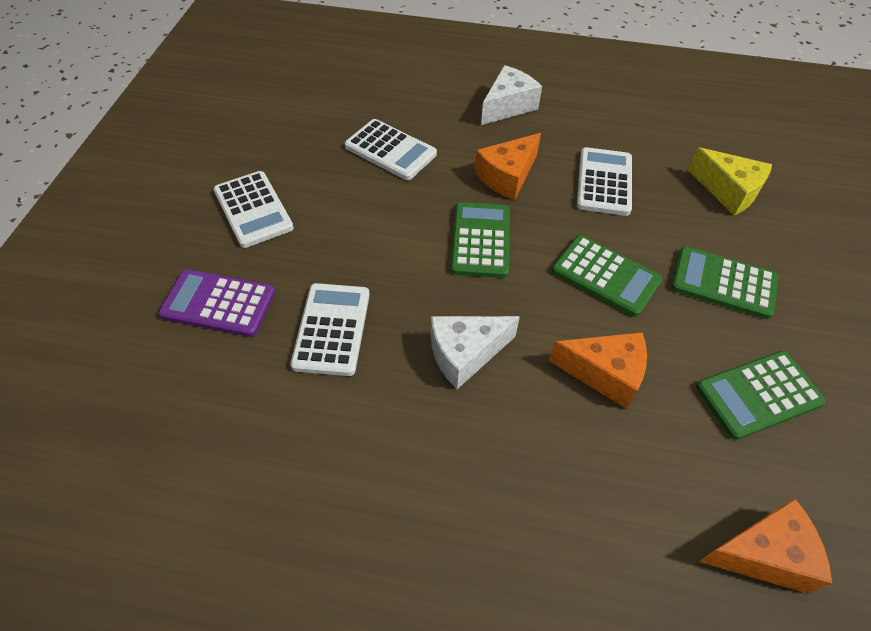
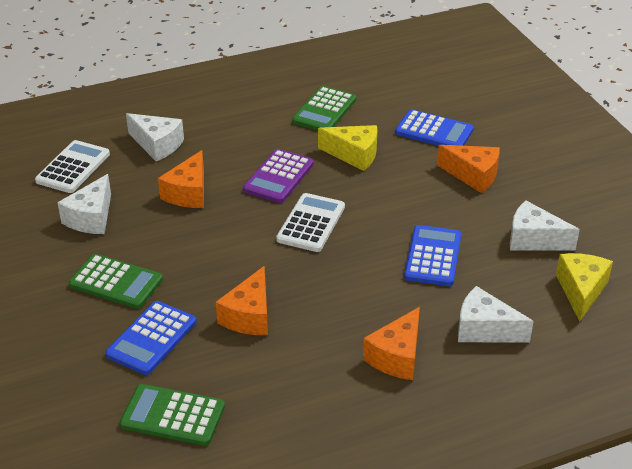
blue calculator: none = 0 -> [106,301,196,375] [395,109,474,146] [404,225,462,286] = 3
green calculator: [451,202,510,278] [552,235,663,317] [671,246,778,319] [696,351,826,440] = 4 -> [69,254,163,309] [120,384,225,446] [292,86,356,131] = 3
orange cheese: [475,133,541,200] [549,332,647,409] [699,498,832,594] = 3 -> [158,150,204,208] [216,266,268,335] [363,307,420,380] [437,145,500,193] = 4
white calculator: [213,171,294,248] [290,283,370,376] [345,119,437,180] [577,147,632,216] = 4 -> [35,140,110,193] [276,193,345,252] = 2
white cheese: [431,316,520,389] [481,65,542,125] = 2 -> [57,174,111,234] [126,113,184,161] [458,286,534,343] [510,201,580,251] = 4
yellow cheese: [688,147,772,216] = 1 -> [318,125,377,171] [556,253,613,321] = 2

